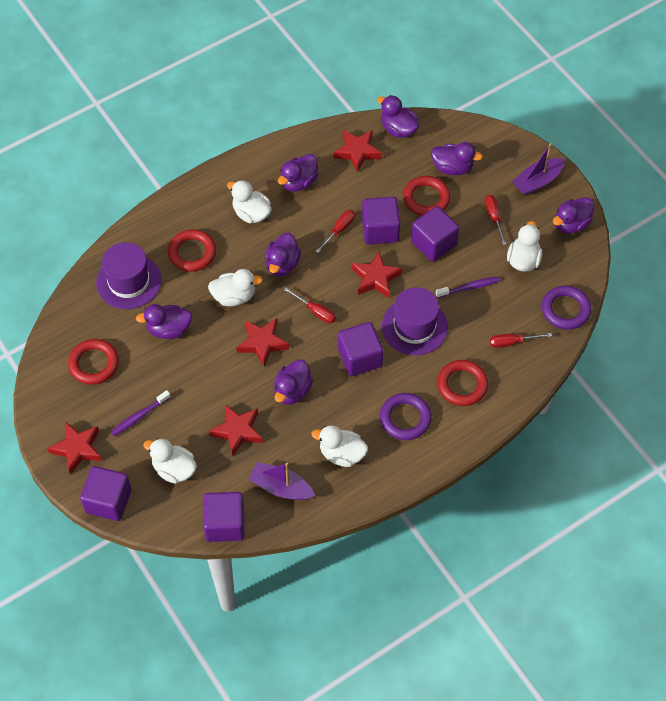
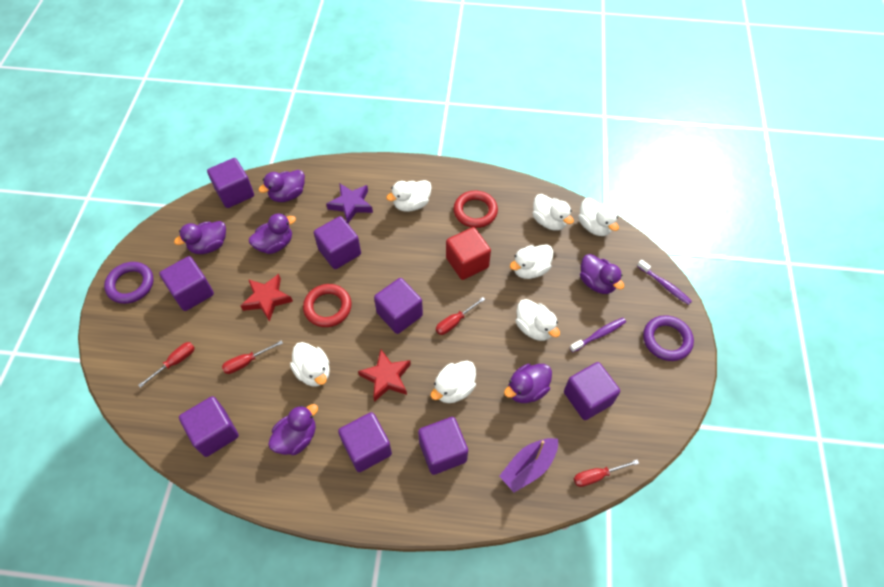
purple boat: [248,462,315,500] [512,143,565,196] = 2 -> [499,438,558,492] = 1
purple cube: [80,466,132,521] [203,492,245,542] [338,322,383,376] [362,197,400,245] [411,206,459,262] = 5 -> [159,256,214,311] [179,396,239,457] [207,158,254,208] [314,216,361,269] [338,412,392,472] [374,278,423,334] [418,417,468,475] [564,362,620,420] = 8
purple duck: [136,304,192,339] [265,233,301,276] [274,359,313,405] [278,154,318,192] [377,95,419,138] [431,142,483,175] [553,197,594,234] = 7 -> [174,221,226,254] [249,213,296,254] [258,170,305,202] [268,404,318,455] [504,364,552,403] [580,254,624,294] = 6
purple hat: [96,242,161,309] [382,287,448,355] = 2 -> none = 0
purple star: none = 0 -> [326,183,373,223] = 1
red cube: none = 0 -> [446,227,491,280] = 1
red ring: [68,339,119,385] [168,229,216,272] [403,176,451,216] [437,360,488,406] = 4 -> [303,284,352,327] [453,191,498,228] = 2
red star: [47,422,102,475] [209,404,263,456] [236,318,289,367] [333,130,382,173] [352,251,402,298] = 5 -> [240,274,293,322] [358,350,411,402] = 2
white duck: [143,438,197,484] [208,269,263,306] [227,180,271,223] [311,425,368,467] [507,221,542,272] = 5 -> [290,342,330,386] [386,180,432,212] [431,361,476,403] [510,244,553,279] [516,299,560,341] [533,194,574,231] [578,198,619,236] = 7

